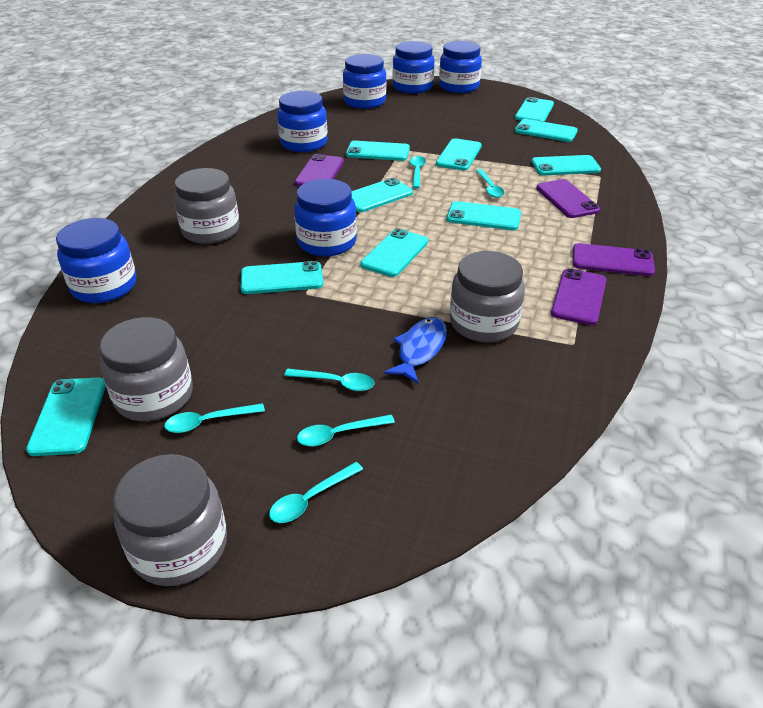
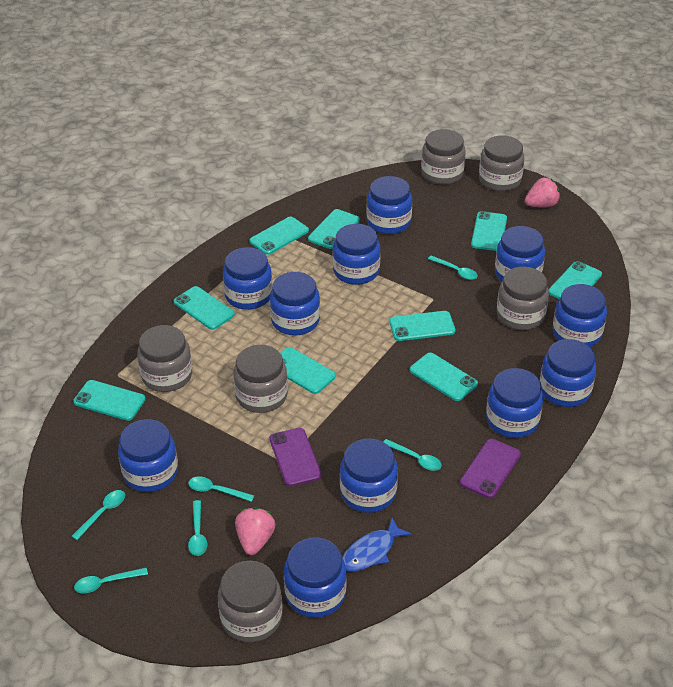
blue jar: [56,218,136,303] [277,91,327,152] [294,179,357,257] [343,54,386,109] [393,41,434,93] [439,41,482,93] = 6 -> [118,419,178,492] [223,247,272,310] [270,272,320,335] [284,538,347,618] [333,224,380,285] [340,439,398,513] [366,176,412,234] [486,368,543,438] [495,226,545,281] [540,339,596,407] [553,284,607,347] = 11
grey jar: [99,317,193,421] [113,454,227,586] [174,168,239,244] [450,251,525,342] = 4 -> [137,325,192,392] [218,561,282,642] [234,345,288,413] [421,129,466,185] [479,135,524,191] [497,267,549,330] = 6
pink strawberry: none = 0 -> [235,507,276,555] [525,177,560,207] = 2
purple phone: [295,154,344,186] [536,179,600,218] [551,268,607,325] [573,243,655,276] = 4 -> [269,428,321,486] [460,439,521,498] = 2
turquoise phone: [26,378,106,456] [241,261,323,294] [346,141,410,161] [352,178,413,212] [360,228,428,277] [436,138,482,170] [447,201,521,230] [515,97,554,122] [515,119,578,142] [532,155,601,175] = 10 -> [73,380,146,421] [174,286,235,330] [250,217,309,255] [280,347,336,394] [308,209,360,249] [389,311,455,341] [410,353,478,401] [471,211,507,251] [549,261,602,299] = 9

